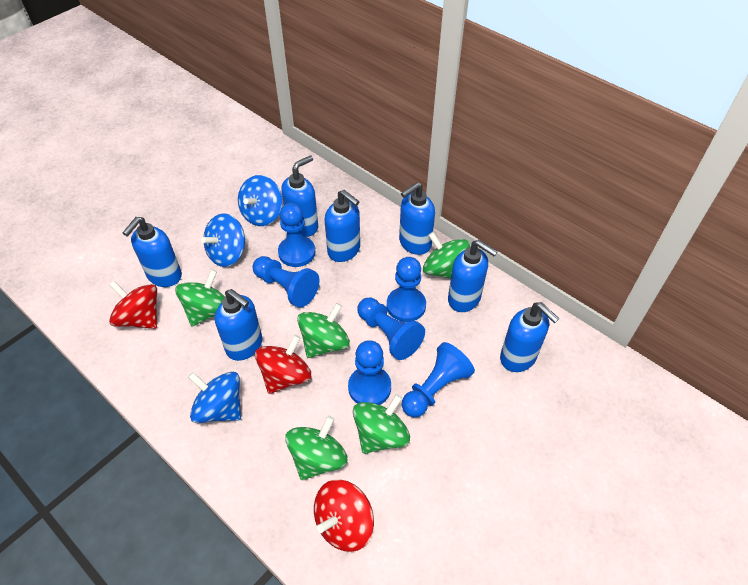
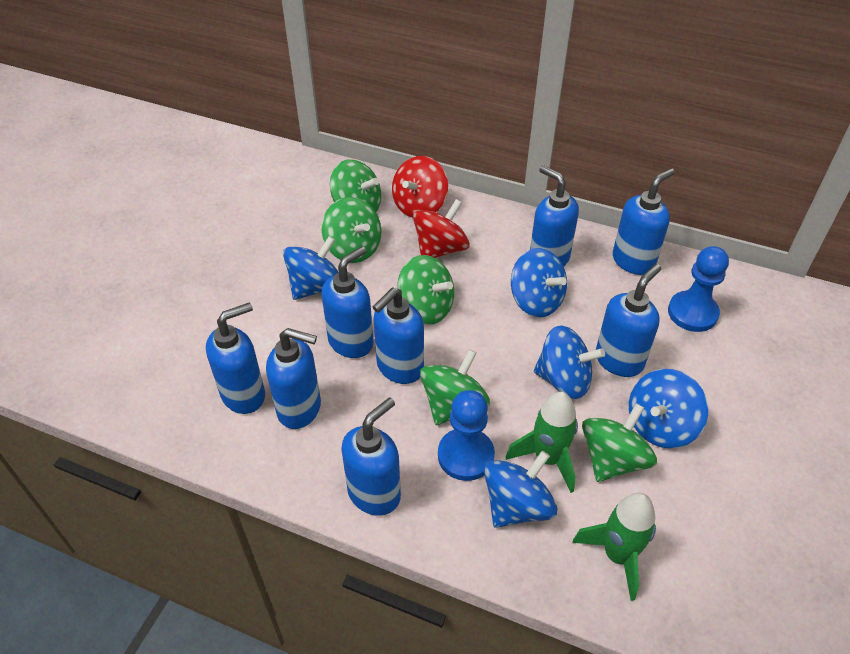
blue pawn: [252,256,320,308] [278,203,315,267] [348,340,391,405] [357,297,425,360] [387,257,426,322] [402,342,475,418] = 6 -> [438,390,495,481] [668,246,729,332] = 2
blue soap dispenser: [123,217,182,287] [215,289,262,361] [281,155,318,237] [325,190,360,262] [399,182,435,255] [448,240,498,312] [500,302,559,372] = 7 -> [206,302,265,414] [266,328,321,429] [321,246,373,358] [341,397,401,516] [373,287,424,384] [530,165,579,266] [596,264,662,377] [613,168,675,275] = 8
blue spinning top: [188,372,241,423] [201,213,245,267] [238,175,283,226] = 3 -> [283,236,339,300] [484,451,558,528] [511,248,567,317] [534,325,605,399] [629,369,708,448] = 5
green rocket: none = 0 -> [506,392,578,493] [572,493,656,601] = 2
red spinning top: [109,281,157,329] [255,335,311,394] [314,479,374,552] = 3 -> [392,156,448,218] [413,199,470,258] = 2

